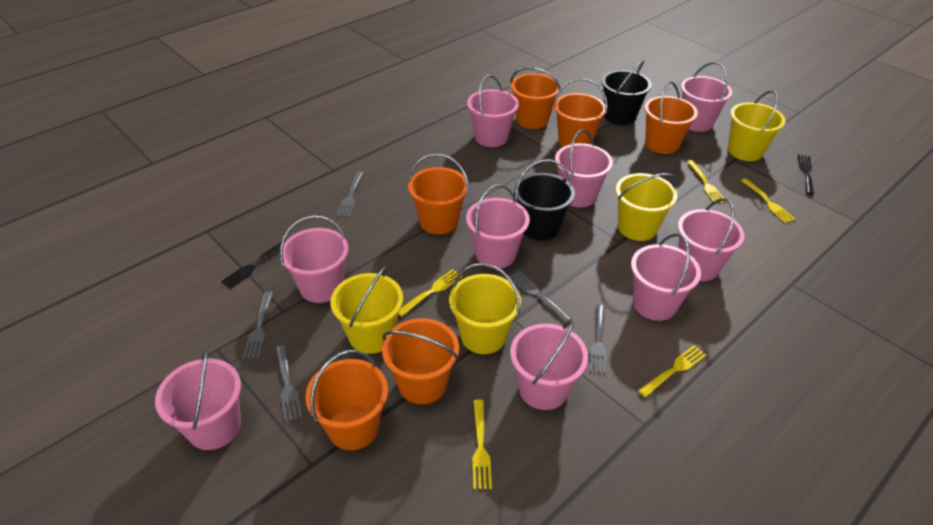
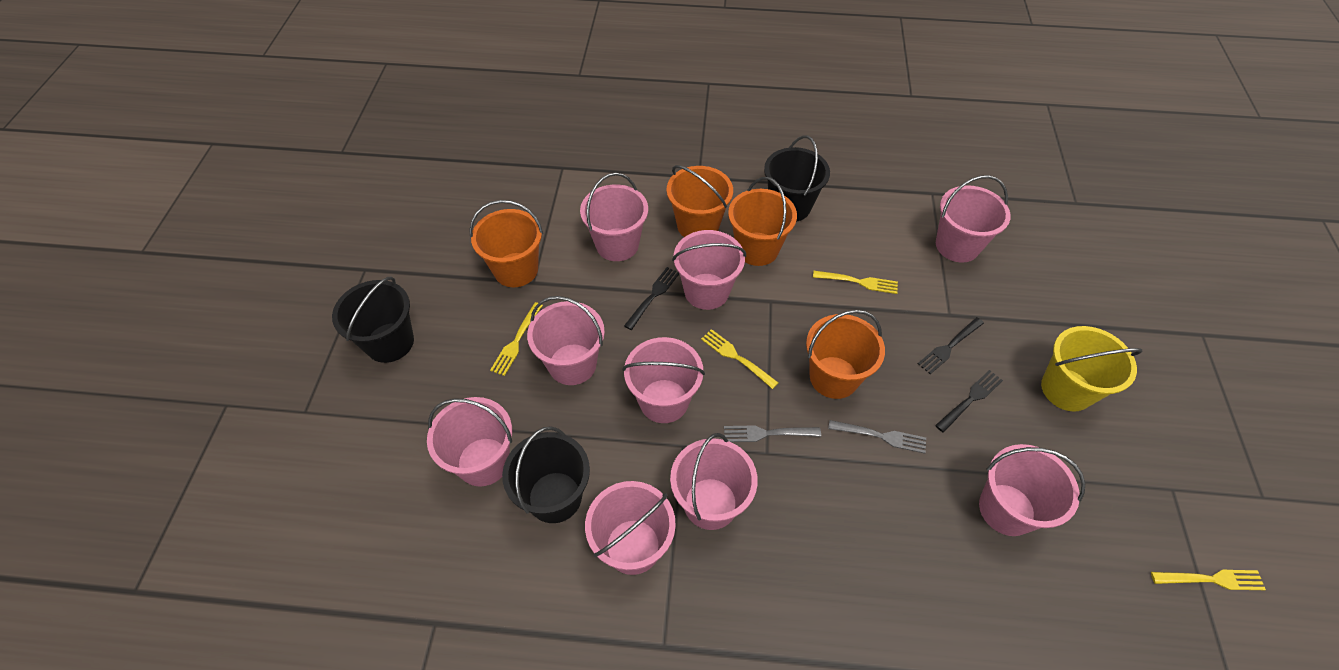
black bucket: [514,159,575,241] [602,60,652,125] = 2 -> [332,277,414,363] [502,426,590,523] [764,135,830,222] = 3
black fork: [221,240,286,289] [798,154,814,195] = 2 -> [624,267,680,330] [918,317,984,374] [935,370,1003,433] = 3
grey fork: [243,291,273,358] [276,345,302,421] [337,171,363,217] [509,271,572,323] [589,305,606,374] = 5 -> [724,425,821,442] [828,420,926,454] = 2
orange bucket: [305,350,388,450] [382,318,459,404] [408,154,469,234] [511,67,561,129] [554,78,608,147] [644,81,698,154] = 6 -> [469,200,543,287] [667,165,733,237] [728,177,797,266] [806,310,885,399] = 4
yellow bucket: [330,266,403,354] [449,263,521,354] [616,173,677,241] [728,90,786,161] = 4 -> [1041,326,1142,411] = 1
yellow fork: [398,269,463,317] [472,399,492,489] [638,345,706,397] [687,160,726,203] [741,178,795,223] = 5 -> [490,302,543,376] [701,329,779,389] [813,271,898,294] [1151,570,1266,590] = 4

